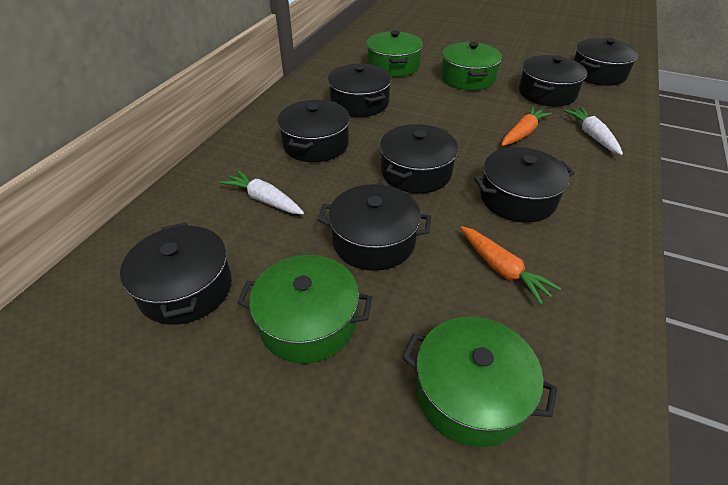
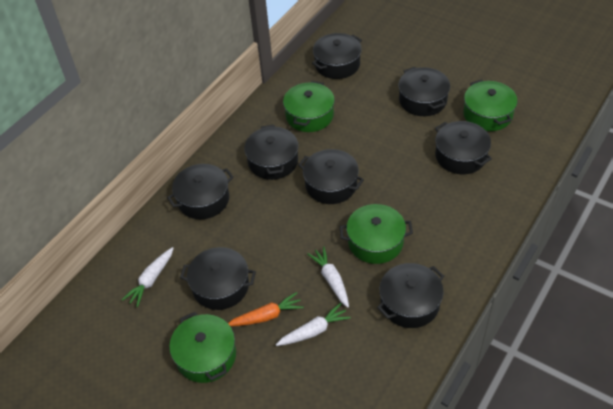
orange carrot: [460,226,561,305] [502,106,552,146] = 2 -> [228,292,304,326] = 1
white carrot: [220,170,304,214] [563,107,623,155] = 2 -> [122,247,174,307] [276,303,351,346] [307,247,349,308] = 3

